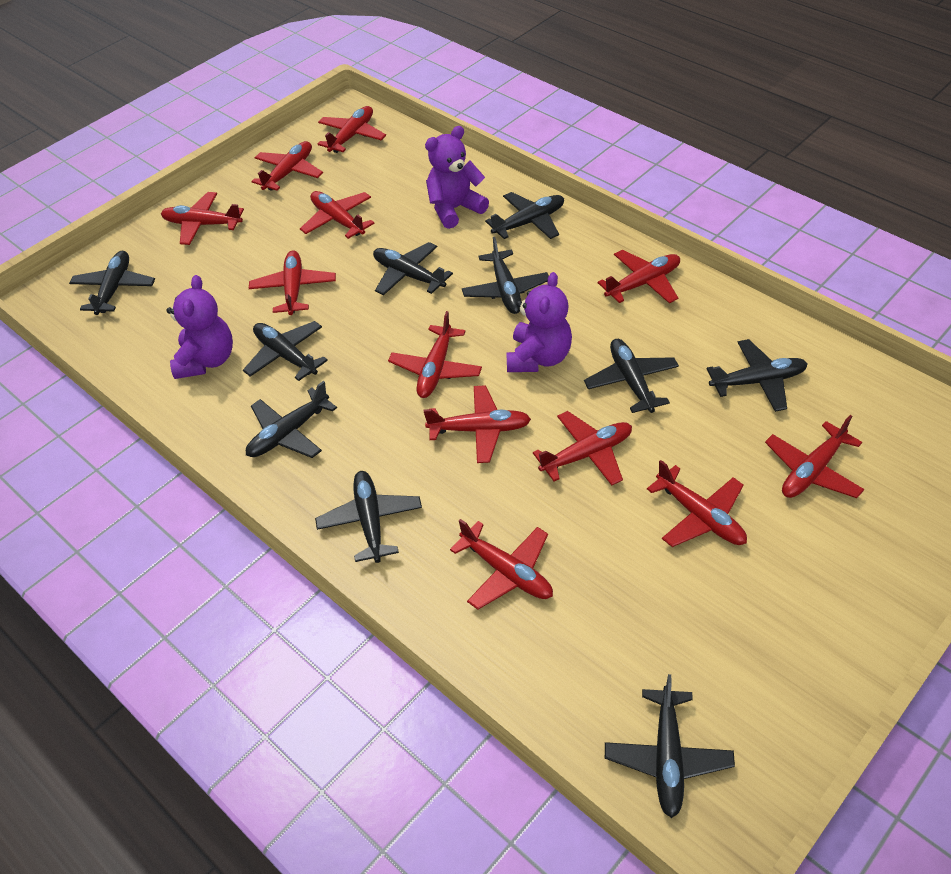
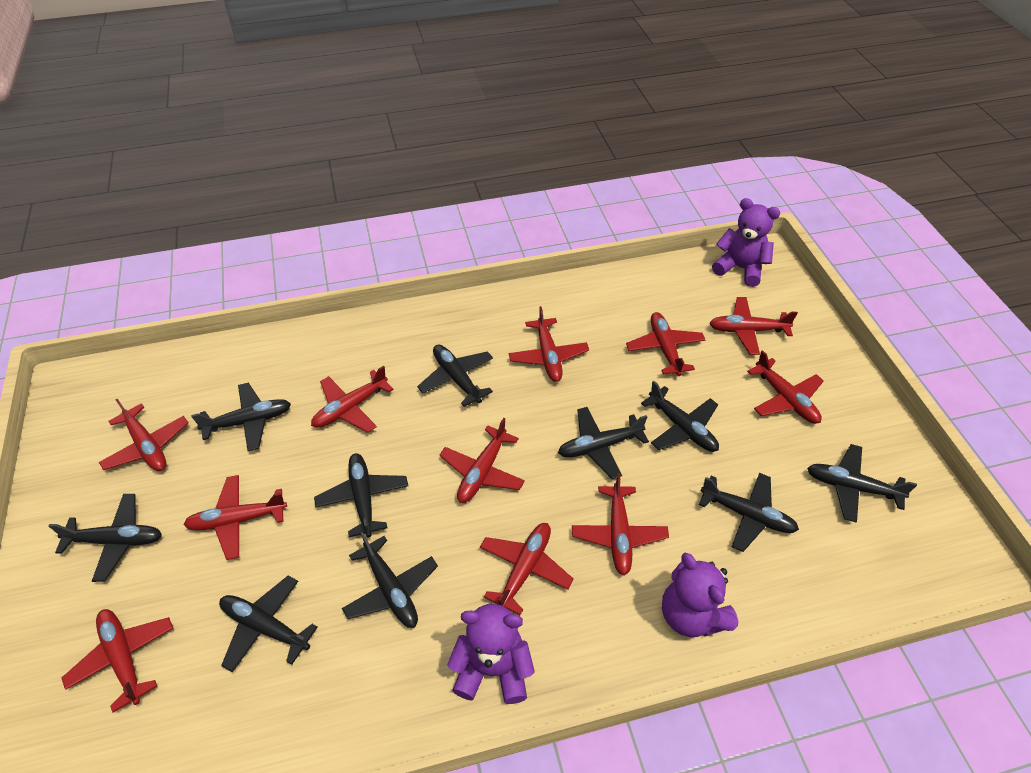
red plane: [161,192,244,245] [249,250,336,315] [251,141,323,191] [300,191,375,239] [318,106,386,153] [388,311,482,398] [424,385,531,463] [450,519,553,610] [533,411,632,485] [598,250,680,303] [647,460,747,547] [765,415,864,498] = 12 -> [62,609,173,712] [99,399,188,471] [183,475,287,560] [311,366,394,433] [439,418,525,503] [480,523,574,615] [509,306,589,382] [572,473,669,575] [626,312,705,376] [709,297,798,355] [747,350,824,424] = 11

